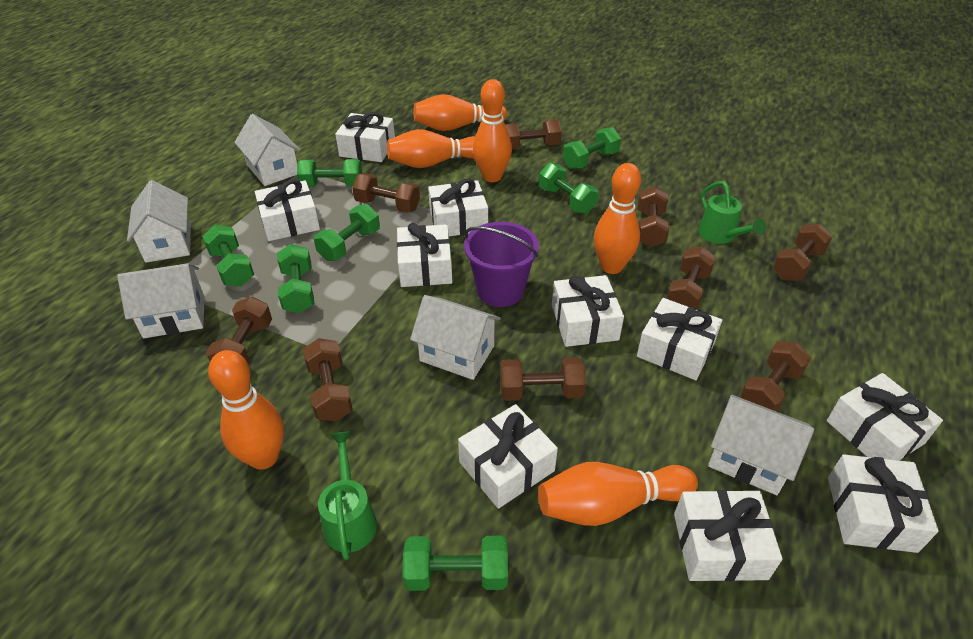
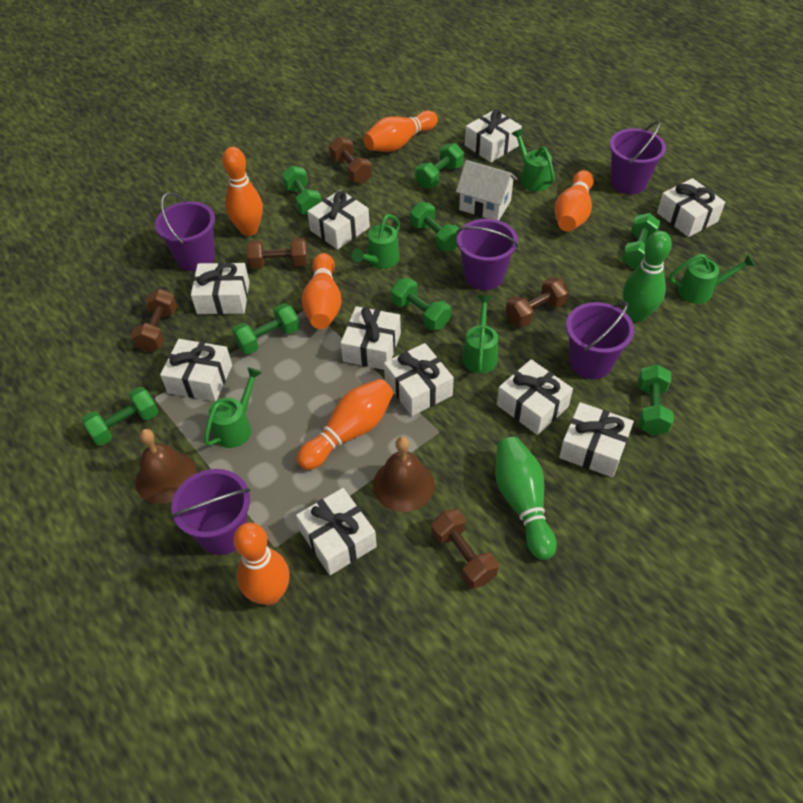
brown bell: none = 0 -> [136,429,197,504] [373,436,435,512] = 2
brown dumbbell: [206,297,272,363] [303,338,353,421] [352,173,420,213] [500,357,586,401] [505,119,562,149] [637,186,670,247] [666,246,716,310] [740,341,811,412] [773,224,833,281] = 9 -> [131,289,178,352] [247,238,308,269] [329,137,372,184] [431,509,498,589] [506,277,569,327] = 5
green bowling pin: none = 0 -> [495,437,557,560] [623,231,672,322] = 2
green dumbbell: [202,225,254,286] [277,244,314,313] [297,159,362,187] [314,204,380,261] [403,536,508,591] [539,162,599,214] [563,127,621,169] = 7 -> [81,387,158,446] [232,303,300,354] [282,165,322,215] [391,278,451,331] [410,202,460,251] [416,143,464,188] [622,213,660,269] [638,365,674,435] = 8
green watering can: [318,431,377,560] [698,181,766,244] = 2 -> [204,367,262,448] [351,214,400,269] [462,296,498,373] [511,129,555,191] [669,254,755,304] = 5
purple bucket: [464,222,539,307] = 1 -> [155,192,215,271] [171,469,250,555] [456,219,518,290] [566,301,634,379] [610,121,666,194] = 5
white house: [117,263,205,338] [127,180,191,263] [234,114,300,186] [410,295,501,380] [708,395,814,495] = 5 -> [456,160,518,220] = 1

